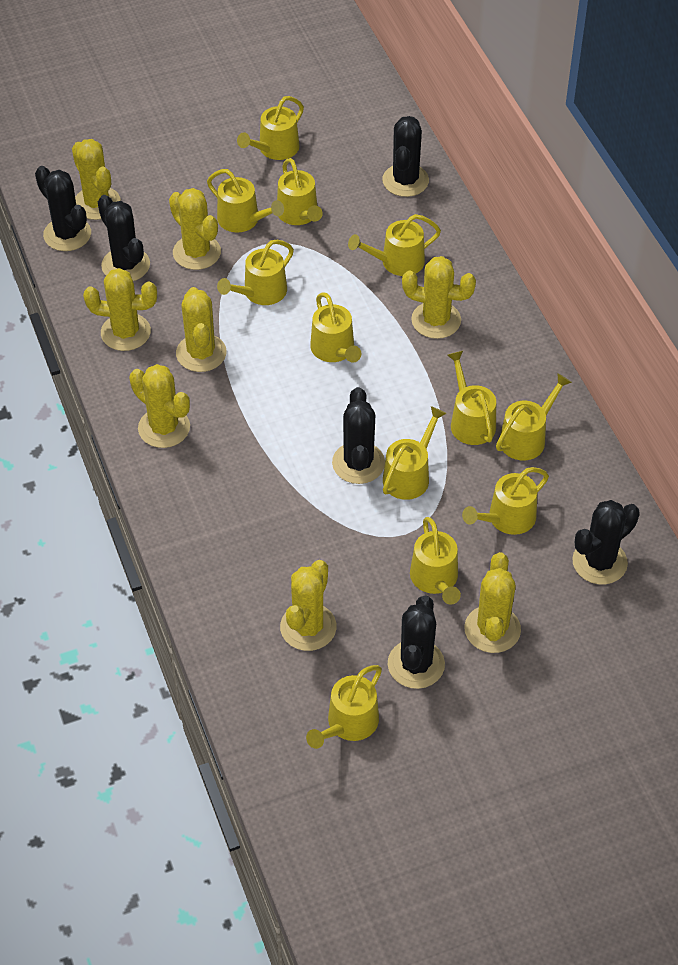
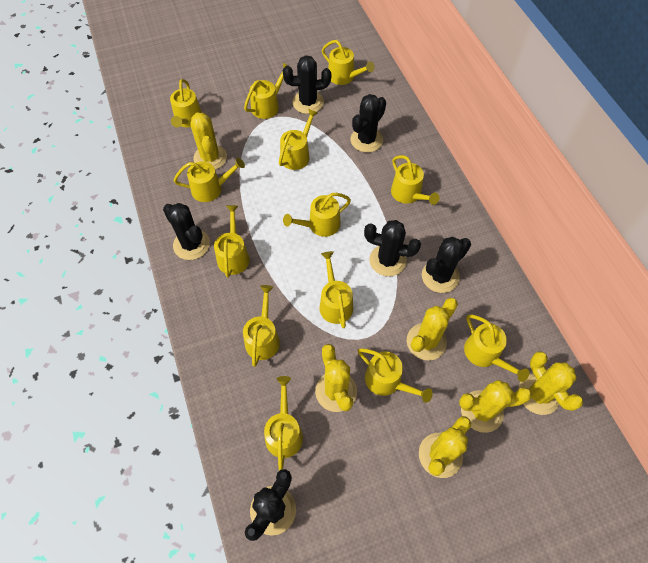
yellow cactus: [72,139,121,220] [83,268,157,351] [129,364,190,448] [169,188,221,270] [176,287,226,372] [280,560,337,651] [402,256,476,339] [464,552,521,653] = 8 -> [190,112,227,170] [315,344,357,412] [407,298,458,360] [419,416,471,478] [459,380,532,433] [518,351,583,415] = 6
yellow watering can: [207,169,284,233] [217,240,294,305] [237,96,304,160] [277,158,323,225] [306,665,382,749] [310,292,361,362] [348,214,441,276] [383,406,447,500] [410,517,461,605] [447,351,496,445] [462,467,549,535] [496,373,572,460] = 12 -> [170,79,202,128] [174,158,245,202] [214,205,250,278] [243,285,280,367] [244,63,288,119] [264,376,303,470] [279,109,318,170] [283,193,351,237] [319,251,353,328] [322,40,375,85] [358,348,433,403] [391,155,440,205] [464,314,529,382] = 13

